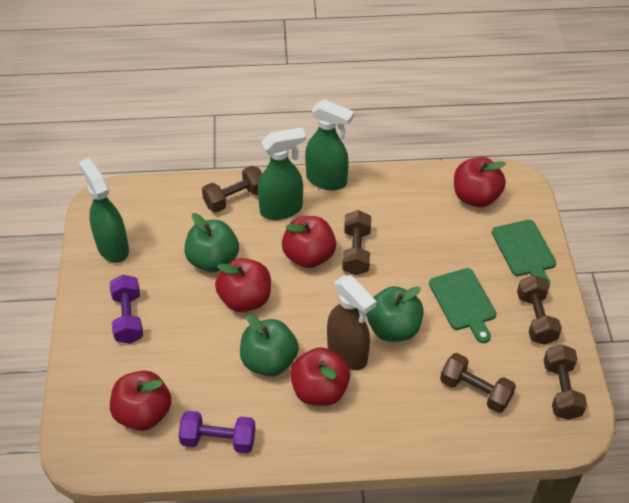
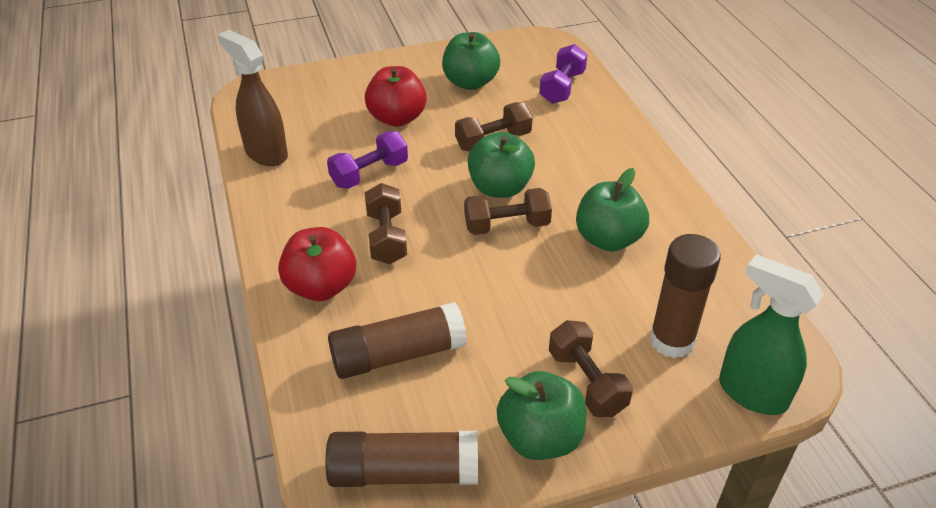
brown dumbbell: [202,166,262,213] [342,210,371,275] [440,353,516,413] [517,275,562,345] [544,344,587,420] = 5 -> [365,183,407,264] [455,102,533,152] [464,188,552,235] [549,320,633,417] = 4
brown glue stick: none = 0 -> [325,431,478,487] [328,302,467,379] [649,234,721,358] = 3
green apple: [184,213,239,272] [240,315,299,376] [366,286,423,342] = 3 -> [442,32,500,90] [468,132,535,198] [497,371,586,460] [576,168,649,251] = 4
green cutting board: [429,268,497,343] [492,220,556,286] = 2 -> none = 0
green spray bottle: [78,158,129,263] [258,127,306,220] [305,99,354,190] = 3 -> [719,254,824,415] = 1
red apple: [110,371,172,431] [215,258,271,312] [282,216,336,268] [290,347,350,406] [454,157,506,207] = 5 -> [278,227,356,301] [365,66,427,127] = 2

